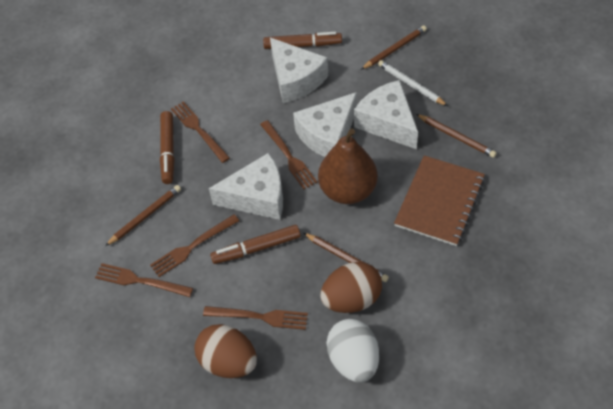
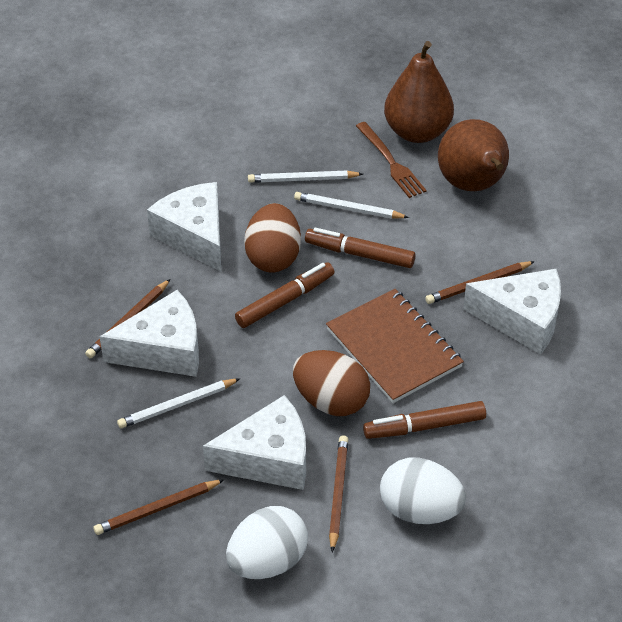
brown fork: [95,263,193,297] [150,214,239,277] [171,101,230,163] [203,306,308,330] [260,120,318,189] = 5 -> [356,122,427,198] = 1
brown pear: [318,129,378,204] = 1 -> [384,41,454,143] [438,119,509,191] = 2
white egg: [326,319,379,383] = 1 -> [226,506,308,579] [380,458,466,524] = 2
white pencil: [378,60,448,106] = 1 -> [117,378,240,428] [248,171,363,183] [294,192,409,219] = 3

